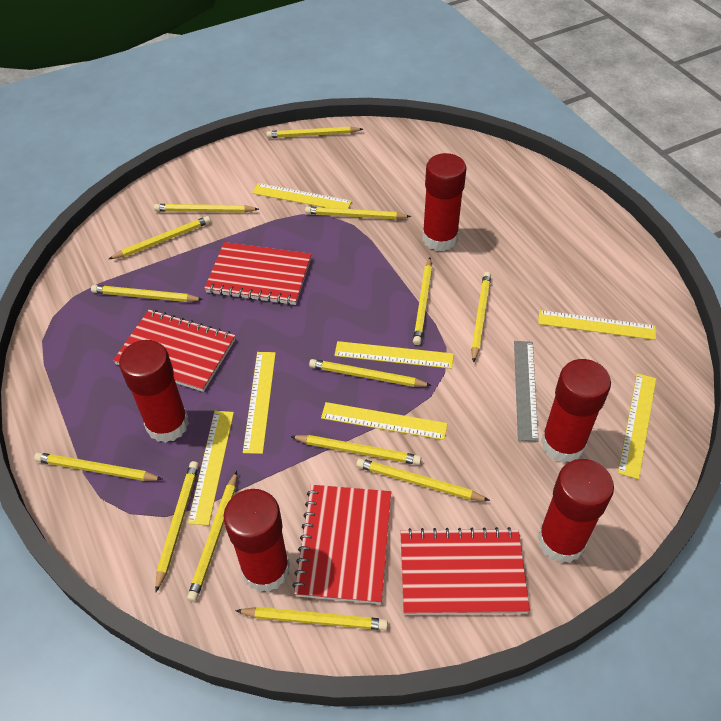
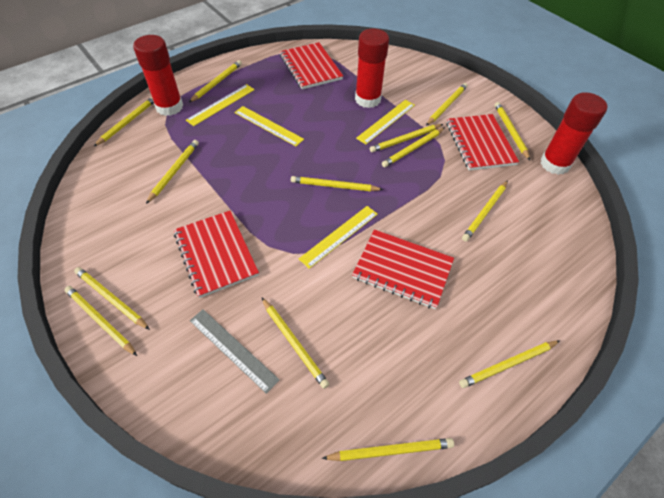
red glue stick: [119,340,189,443] [223,489,290,592] [422,153,467,251] [537,459,614,563] [541,359,611,463] = 5 -> [133,35,183,116] [355,28,389,108] [541,92,607,175] = 3
yellow ruler: [188,411,234,526] [243,352,276,454] [252,183,352,209] [321,402,448,440] [334,341,454,369] [538,310,656,340] [618,373,656,479] = 7 -> [186,84,255,126] [234,106,304,146] [299,206,378,269] [356,100,415,144] = 4

